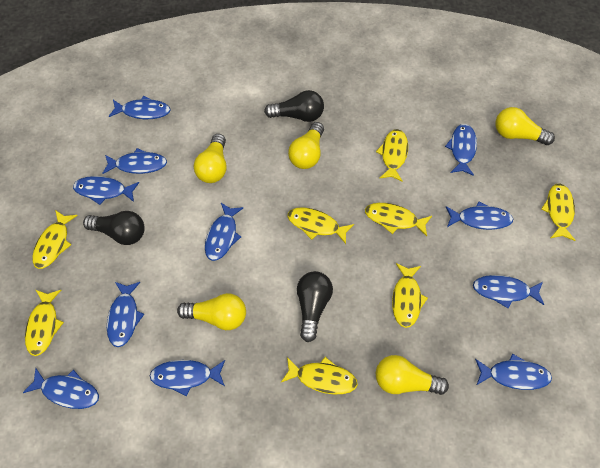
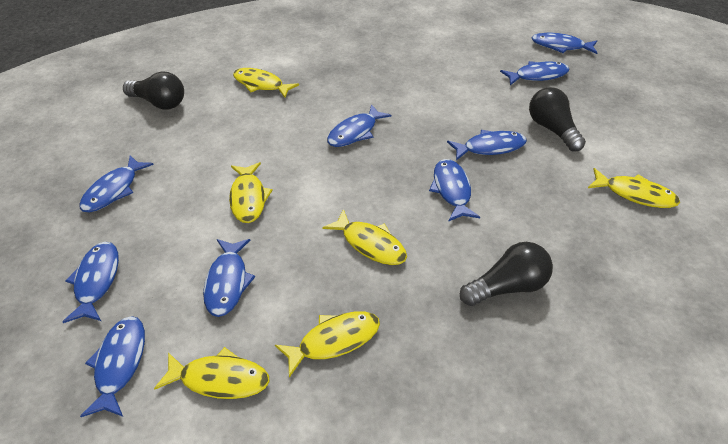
blue fish: [23,368,99,409] [73,176,139,205] [102,148,167,174] [107,282,144,347] [109,96,171,119] [150,360,225,396] [205,203,244,261] [445,124,477,176] [446,201,513,230] [473,275,544,308] [475,354,552,390] = 11 -> [63,242,119,323] [80,155,154,212] [80,316,145,417] [203,239,255,317] [327,104,392,147] [429,159,480,222] [447,130,527,160] [500,61,570,85] [532,33,597,54] = 9
yellow fish: [25,290,64,356] [32,210,78,269] [281,357,358,394] [287,207,354,244] [365,203,432,236] [376,129,408,182] [392,263,428,328] [541,183,576,241] = 8 -> [154,347,270,399] [229,162,273,223] [233,68,299,98] [275,311,380,378] [322,209,407,265] [588,168,680,208] = 6
yellow light bulb: [177,293,246,330] [194,134,227,183] [288,122,324,169] [376,355,449,395] [495,107,555,145] = 5 -> none = 0

